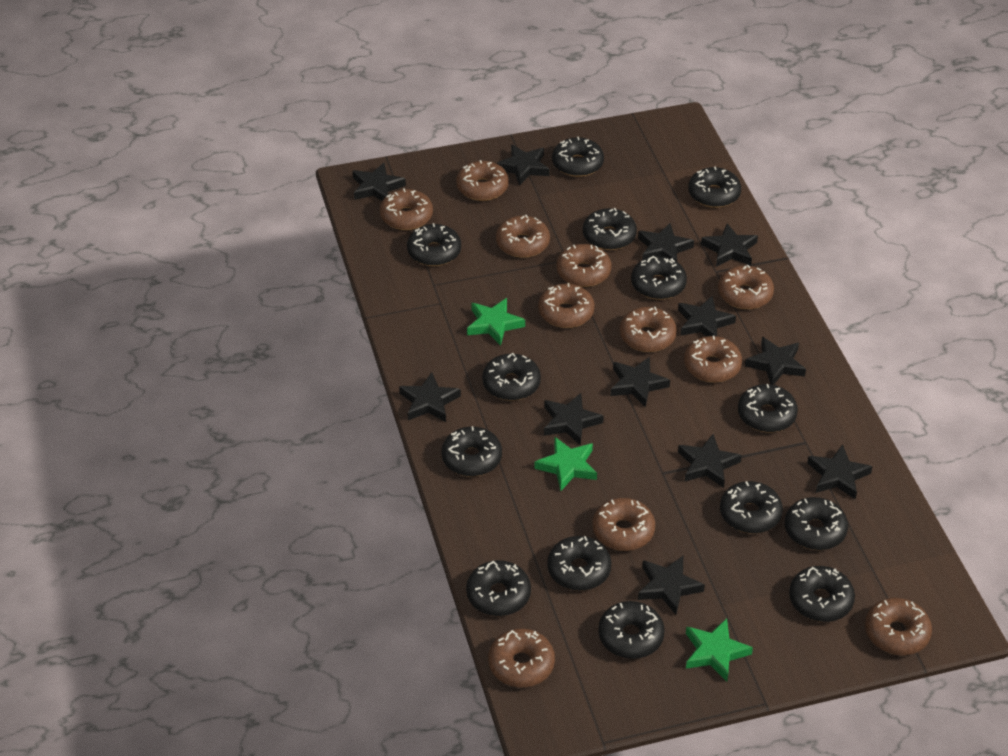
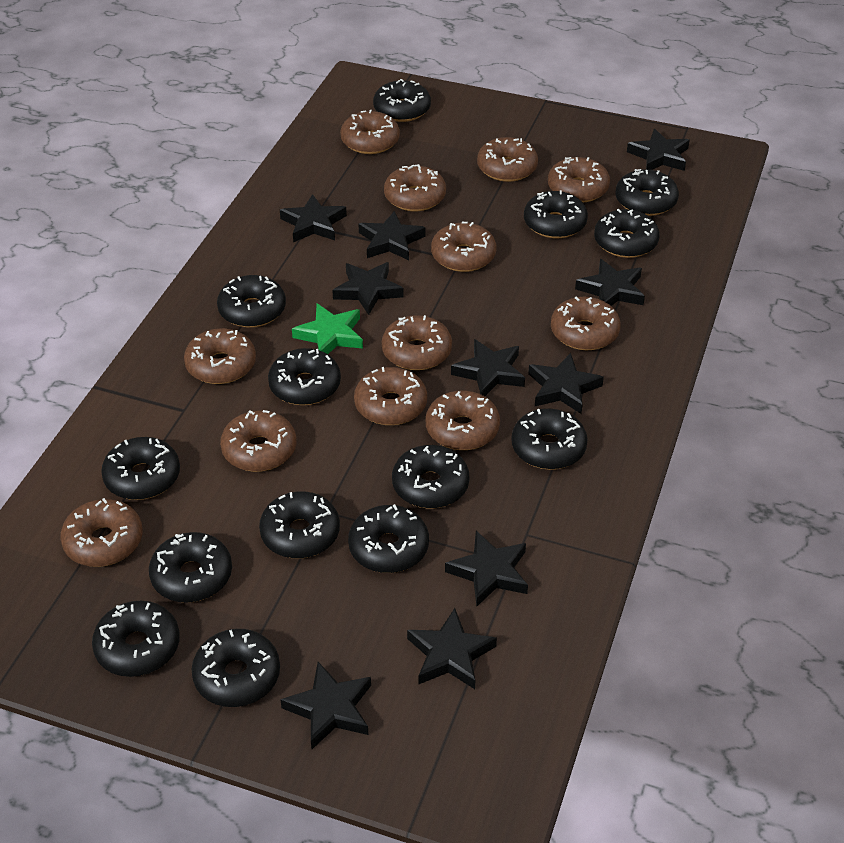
black star: [353,163,406,201] [399,372,461,422] [496,144,550,186] [544,393,604,445] [610,357,670,407] [638,223,694,262] [638,556,705,615] [678,296,736,337] [678,434,742,488] [701,223,758,267] [745,337,806,385] [807,445,873,499] = 12 -> [280,194,347,242] [280,662,371,749] [332,262,404,315] [359,211,426,260] [407,608,497,689] [445,531,528,607] [451,339,525,396] [528,353,604,414] [575,259,645,306] [627,129,690,171] = 10
brown donut: [380,188,433,230] [456,160,509,201] [488,629,555,687] [496,215,550,258] [538,283,595,328] [556,244,611,287] [593,498,655,551] [620,307,677,352] [684,336,742,382] [718,265,774,309] [865,598,932,655] = 11 -> [60,498,143,567] [184,328,256,384] [220,410,297,472] [340,110,400,154] [354,367,427,425] [382,315,452,370] [384,164,446,211] [425,390,500,450] [431,222,496,272] [477,137,538,182] [548,157,610,203] [551,296,621,350] = 12
green star: [467,298,525,346] [534,437,597,491] [686,618,753,681] = 3 -> [292,304,363,354] = 1

